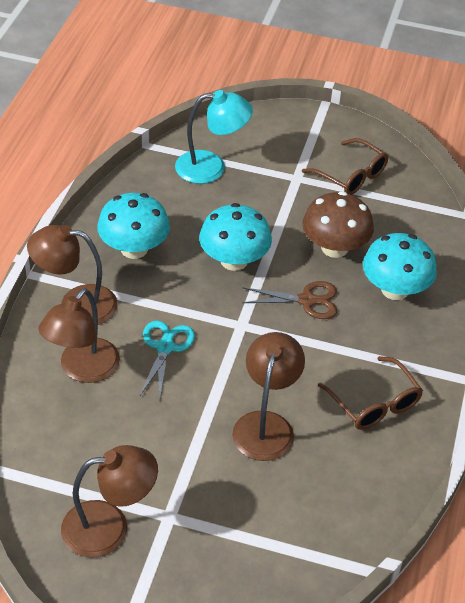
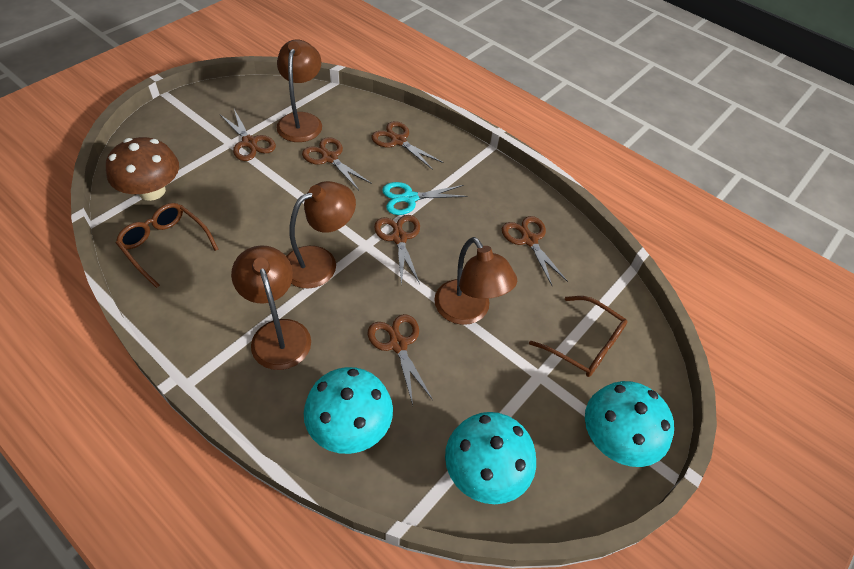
brown scissors: [242,281,337,319] = 1 -> [221,109,276,161] [302,137,372,190] [368,314,433,405] [371,121,444,170] [374,215,420,286] [502,216,568,285] = 6
turquoise lamp: [175,90,253,184] = 1 -> none = 0

